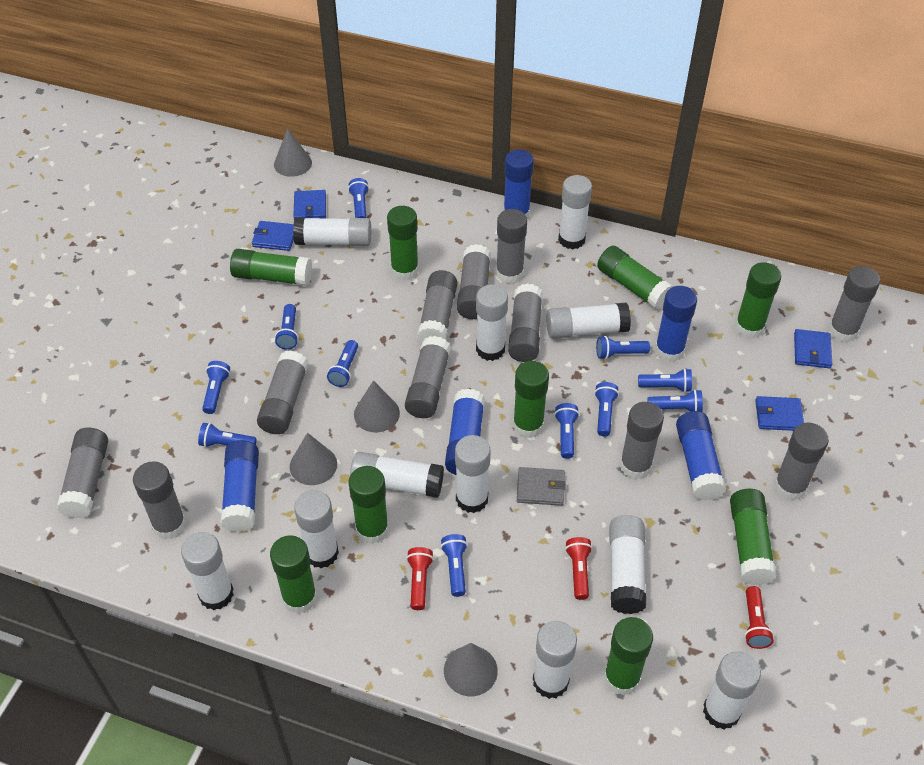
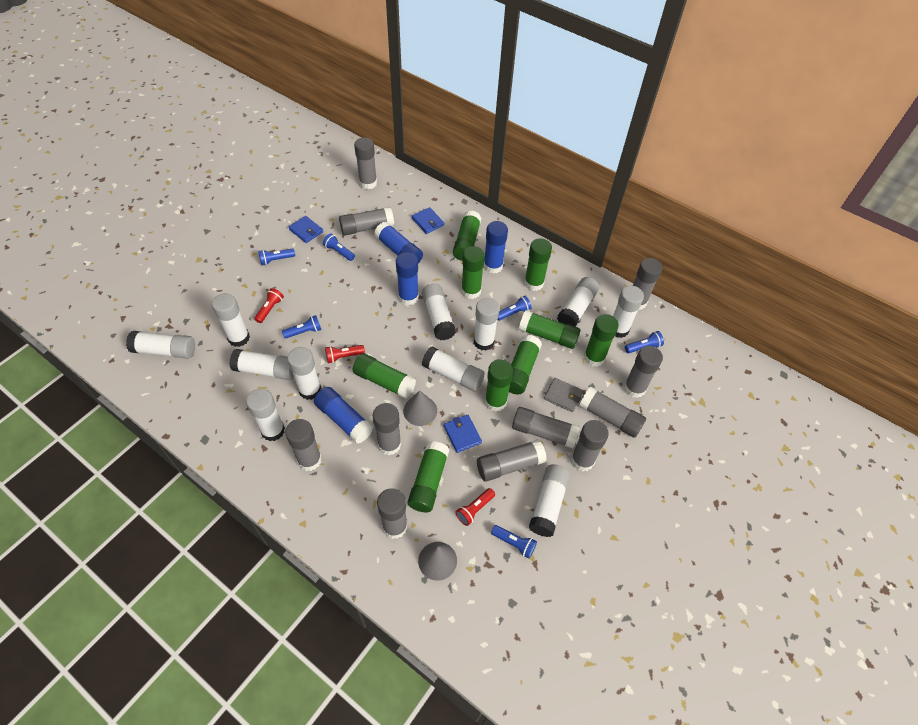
blue flashlight: [198,423,256,448] [202,361,230,414] [275,304,298,350] [327,340,358,387] [348,178,369,218] [441,534,467,597] [554,403,579,459] [594,382,619,436] [596,336,650,360] [638,368,692,393] [648,389,703,412] = 11 -> [258,249,295,265] [282,315,321,339] [323,234,355,261] [491,525,537,559] [497,296,532,321] [625,331,664,353] = 6
blue glue stick: [220,440,259,532] [445,388,485,475] [503,149,534,218] [655,286,697,362] [676,411,726,501] = 5 -> [314,387,373,444] [374,222,423,263] [396,252,419,305] [484,221,508,274] = 4
blue wallet: [252,221,294,251] [293,190,326,219] [755,396,804,431] [794,329,832,368] = 4 -> [288,216,323,243] [412,207,444,234] [444,415,482,453] = 3
grey cone: [274,128,312,177] [290,433,337,485] [354,380,400,432] [444,643,498,696] = 4 -> [403,390,437,426] [418,542,457,581] = 2

